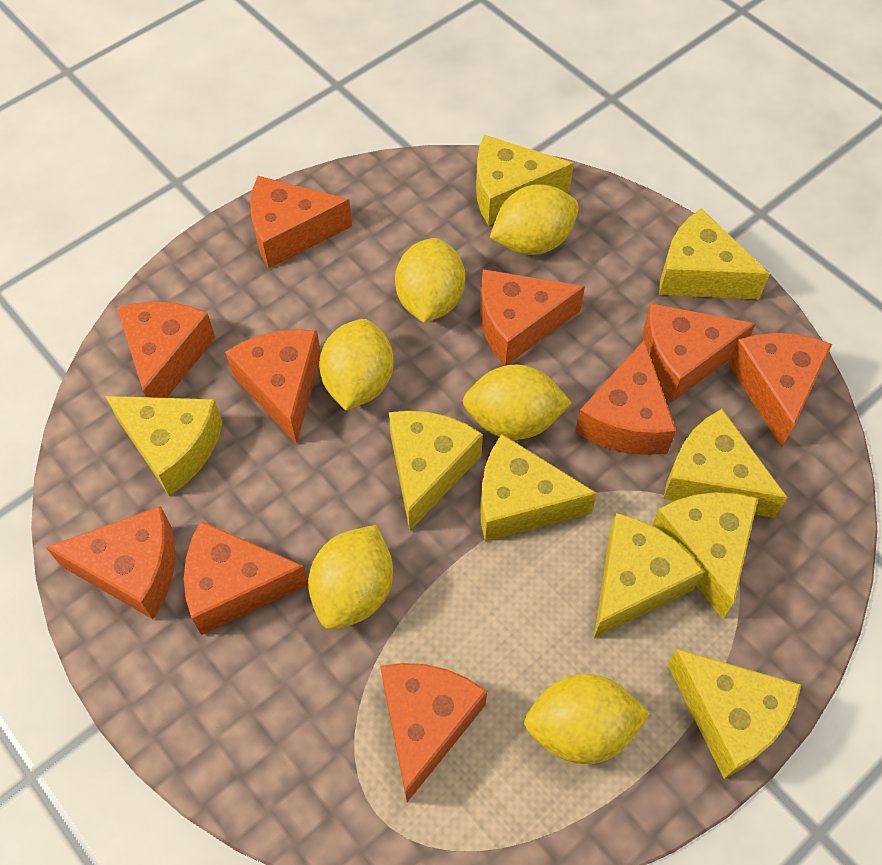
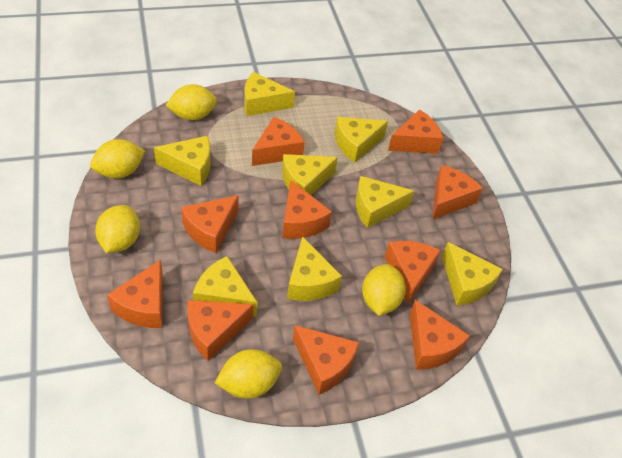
yellow cheese: [105,396,223,496] [389,411,483,531] [476,135,574,226] [480,434,597,542] [594,513,704,639] [652,492,758,619] [659,208,770,299] [663,409,788,518] [667,649,801,779] = 9 -> [154,136,211,186] [193,256,257,317] [244,72,295,116] [282,154,338,195] [287,236,342,301] [335,117,388,163] [356,176,414,228] [442,242,503,306] = 8
yellow lemon: [308,525,393,630] [319,319,394,410] [395,238,465,323] [463,365,572,440] [490,184,579,255] [524,674,650,764] = 6 -> [90,139,145,179] [95,205,140,253] [165,84,217,120] [215,349,282,399] [362,264,406,316] = 5

